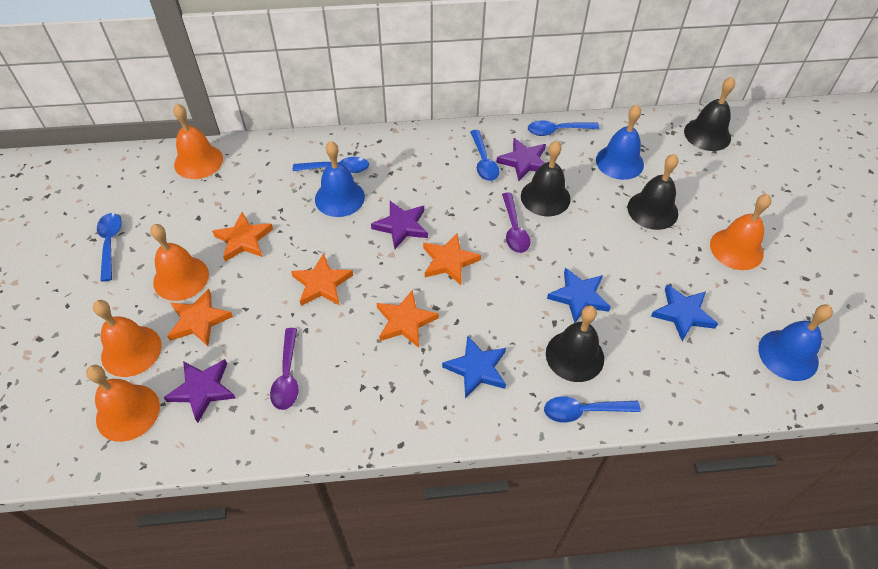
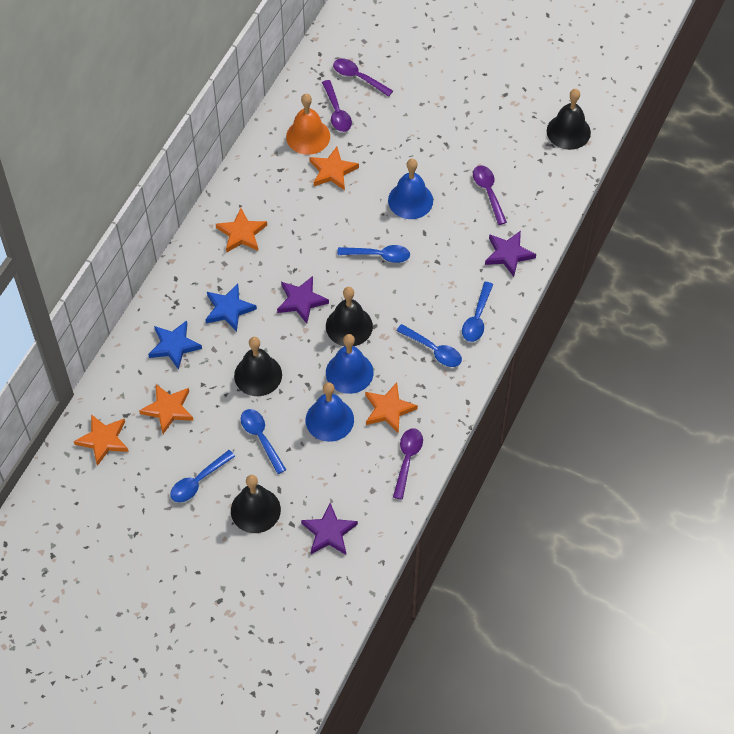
blue star: [442,335,506,398] [547,268,611,323] [651,284,718,341] = 3 -> [148,320,202,370] [205,284,257,332] = 2
orange bell: [86,365,160,442] [93,300,162,377] [150,224,209,301] [173,104,223,179] [710,194,771,270] = 5 -> [286,94,330,155] = 1
purple spoon: [270,328,299,410] [502,192,530,253] = 2 -> [322,80,352,132] [333,59,393,97] [393,428,423,500] [473,165,507,225] = 4

